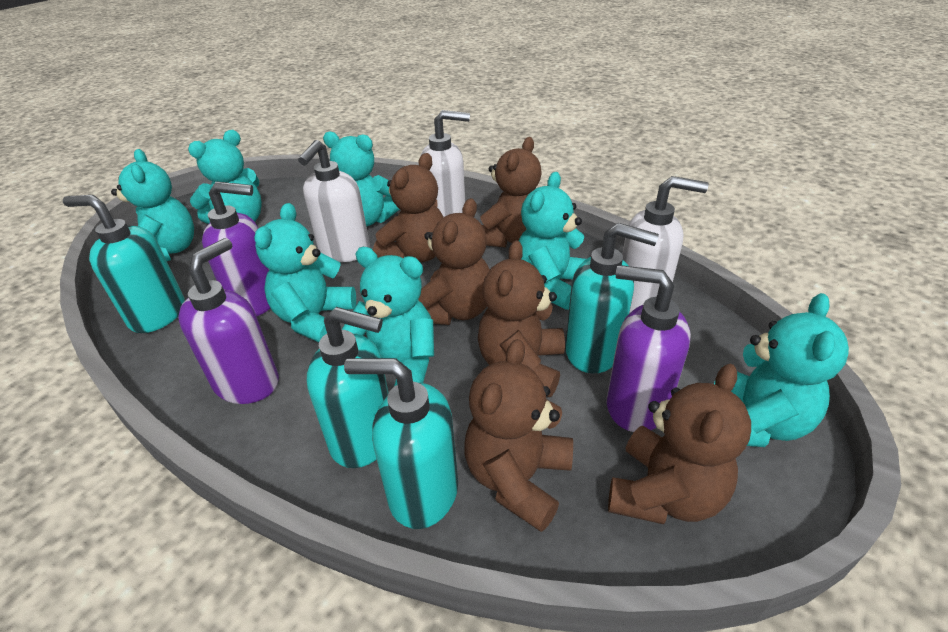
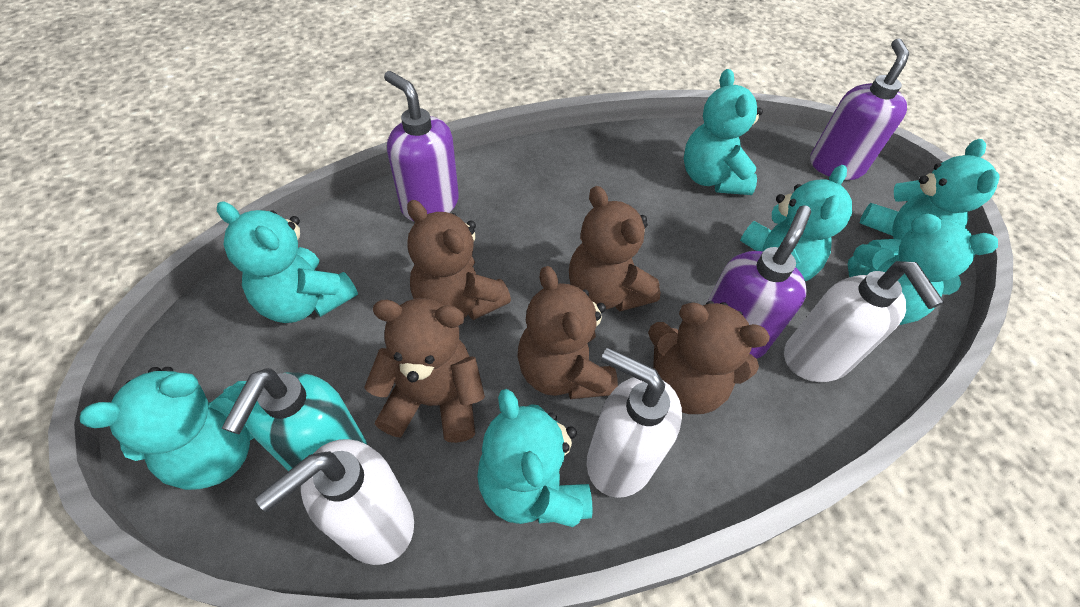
brown teddy bear: [373,153,444,262] [418,198,490,325] [464,339,573,532] [478,241,565,398] [481,137,542,247] [608,364,751,524] = 6 -> [364,298,485,443] [407,200,511,320] [517,266,618,399] [569,186,660,311] [648,301,770,414] = 5
turquoise soap dispenser: [63,195,185,333] [307,307,389,468] [344,358,458,529] [565,223,659,374] = 4 -> [222,368,367,471] = 1

